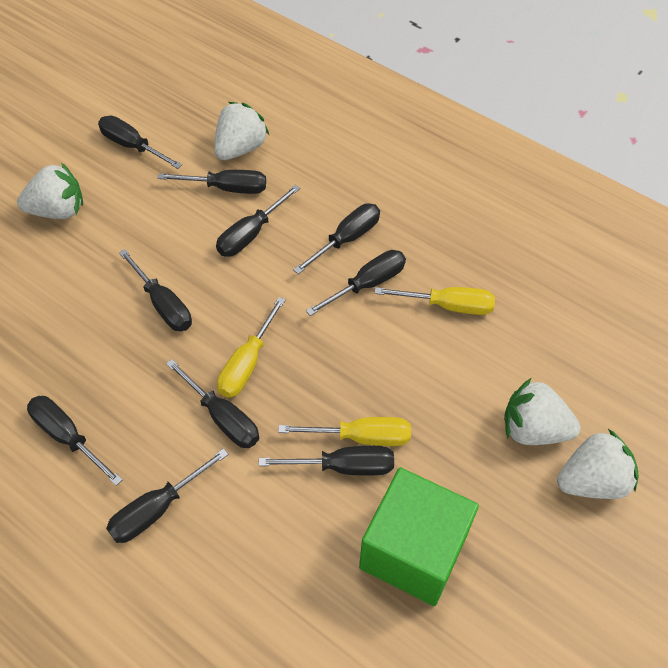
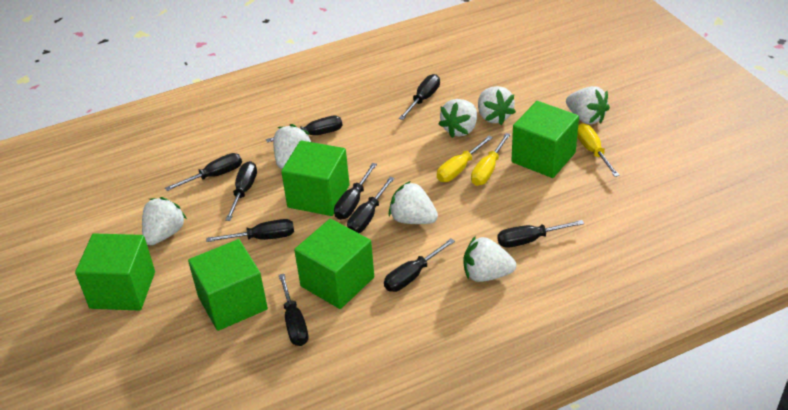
green cube: [359,467,479,606] = 1 -> [75,234,155,311] [188,239,268,331] [281,140,350,216] [294,219,374,309] [511,101,579,178] = 5
white strawberry: [17,163,83,219] [214,102,269,160] [504,378,581,445] [557,429,639,499] = 4 -> [142,197,187,245] [273,124,311,169] [389,181,438,224] [439,99,477,138] [464,236,516,282] [478,86,516,125] [566,86,610,124] = 7

